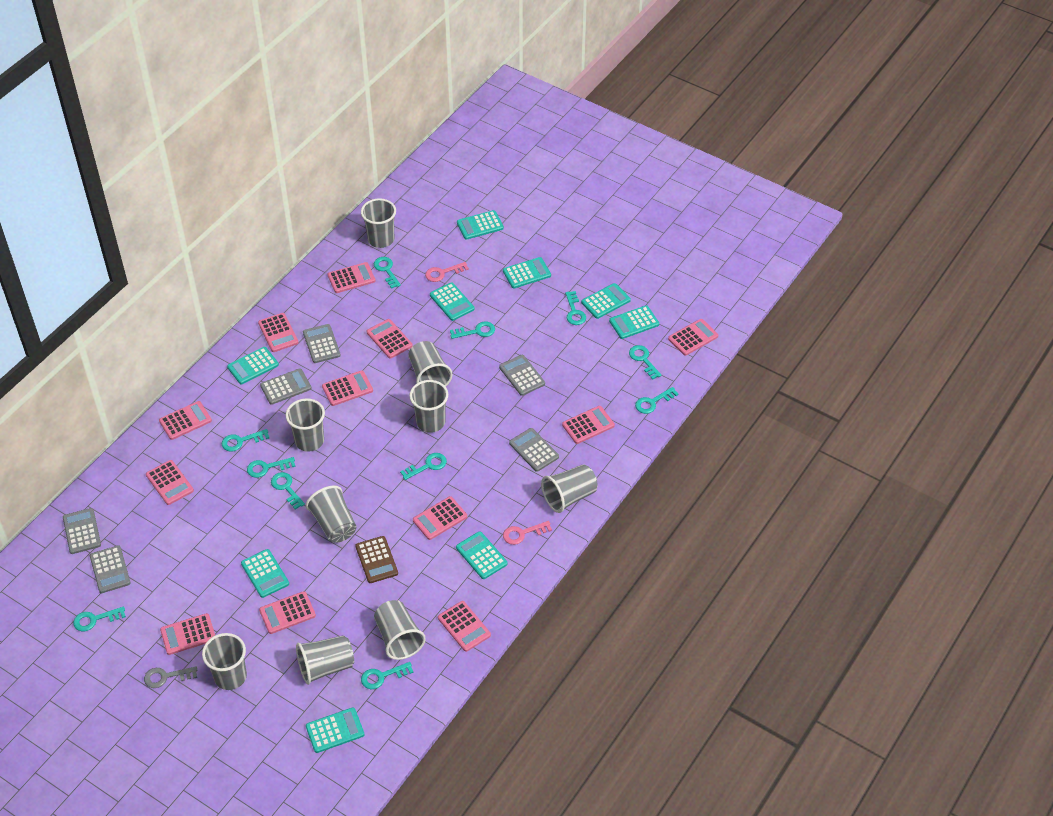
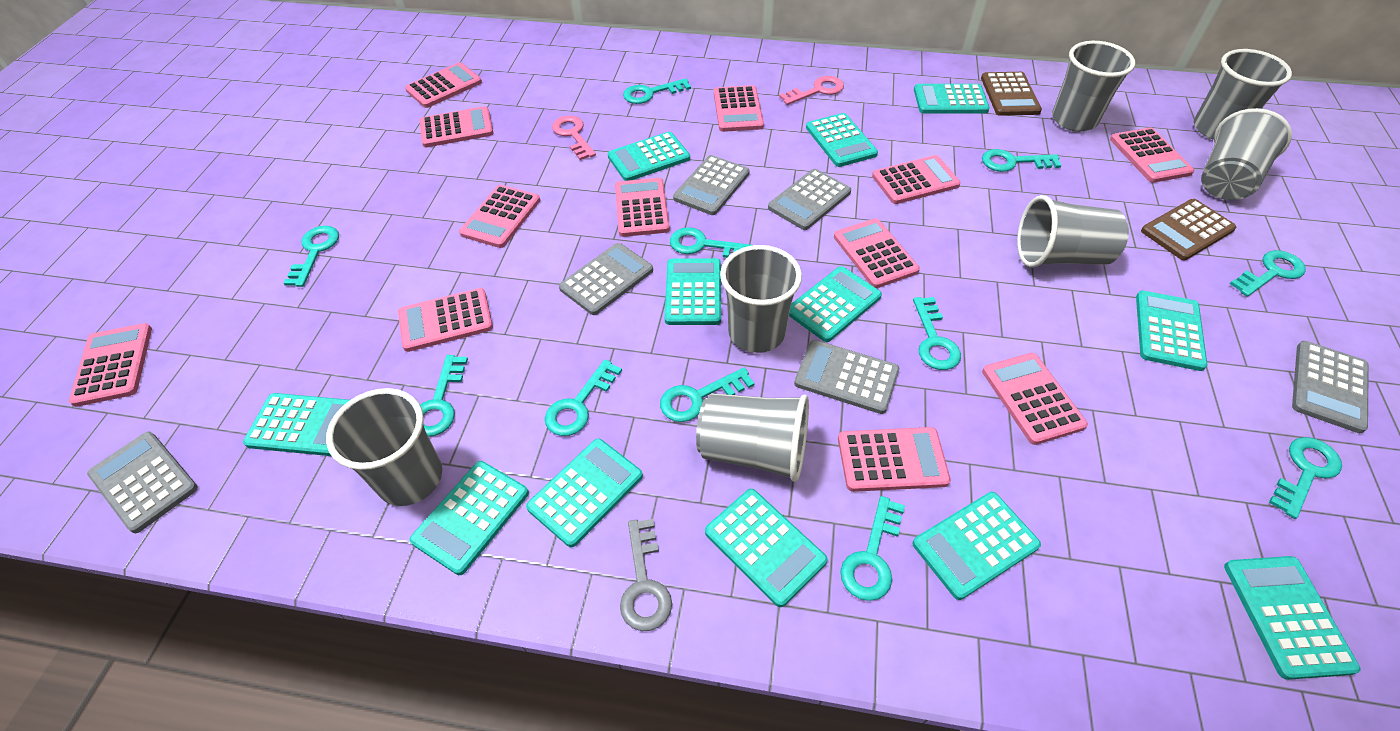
brown calculator: [355,536,398,583] = 1 -> [981,72,1042,116] [1141,199,1236,260] = 2
grey cup: [202,633,247,690] [286,398,325,452] [296,635,354,685] [306,486,357,543] [361,198,396,248] [374,600,426,660] [408,341,452,387] [409,380,448,433] [541,464,598,513] = 9 -> [326,388,442,506] [696,393,809,482] [720,245,802,353] [1017,195,1129,268] [1052,41,1135,132] [1194,49,1292,140] [1201,108,1292,200] = 7
turquoise calculator: [227,347,279,384] [241,549,289,598] [306,707,364,753] [430,282,475,321] [456,531,508,579] [457,210,504,240] [503,257,551,288] [581,283,631,319] [609,305,659,339] = 9 -> [243,393,350,456] [410,461,529,575] [526,439,643,547] [608,132,690,181] [665,258,721,325] [705,489,828,607] [789,266,882,342] [806,113,878,167] [913,492,1041,600] [914,84,990,114] [1136,291,1207,371] [1224,556,1360,680] = 12

